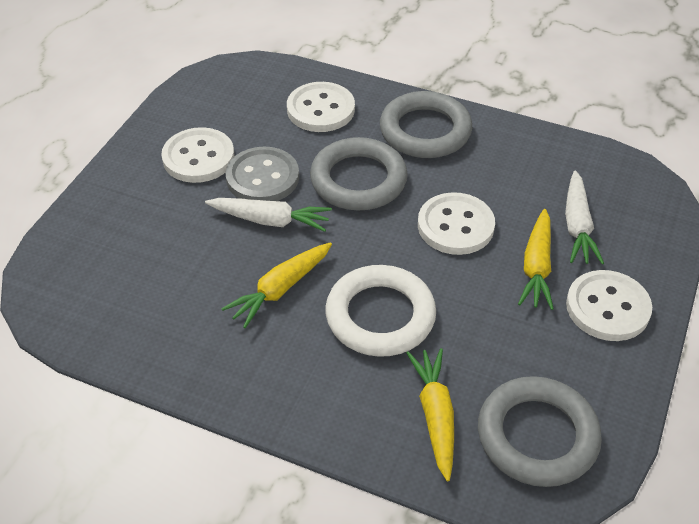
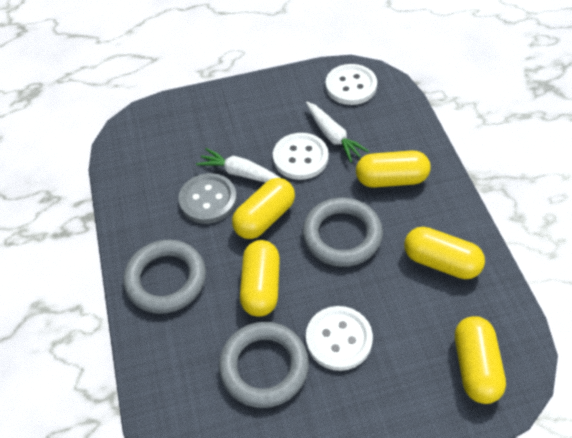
white button: [161,127,234,183] [287,82,355,132] [418,192,495,255] [566,270,652,341] = 4 -> [273,133,328,180] [306,306,373,371] [325,64,377,105] = 3
white ring: [325,265,436,357] = 1 -> none = 0
yellow capsule: none = 0 -> [232,178,295,239] [240,240,280,317] [356,151,431,188] [404,227,485,279] [455,316,506,404] = 5
yellow carrot: [221,242,332,328] [406,348,454,481] [518,209,554,310] = 3 -> none = 0

